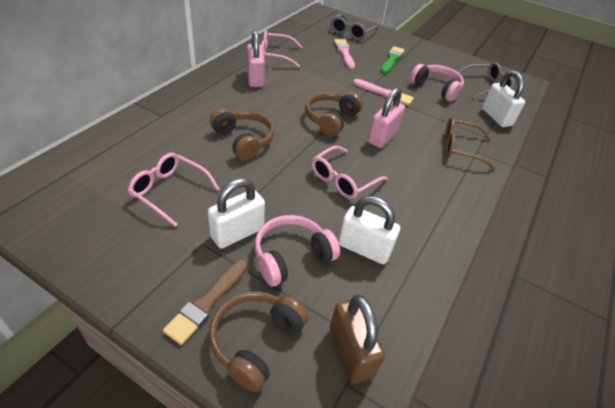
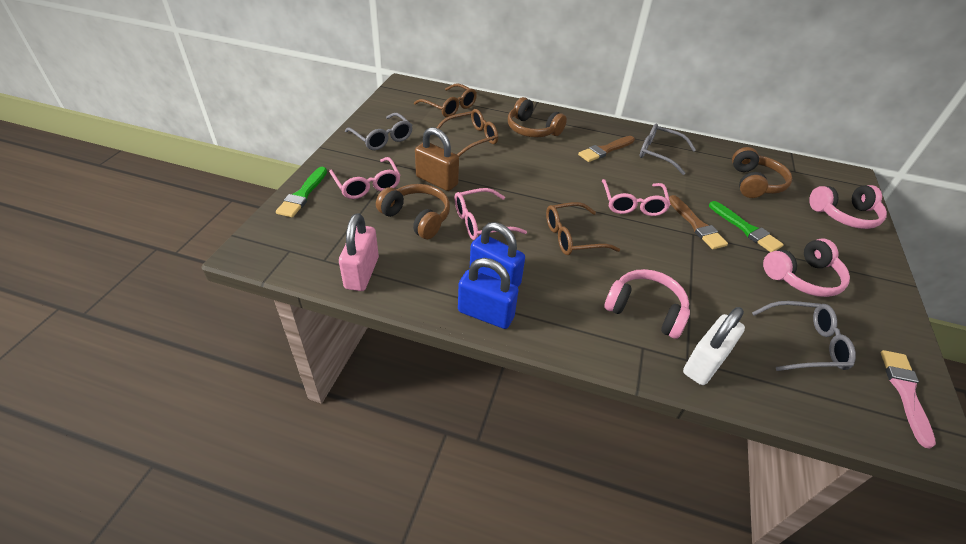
blue padlock: none = 0 -> [458,258,519,329] [469,222,525,287] = 2
brown brush: [163,260,248,345] = 1 -> [578,136,635,162] [669,195,728,249] = 2
brown glasses: [445,117,496,170] = 1 -> [414,83,477,117] [437,109,498,156] [546,202,620,255] = 3
green brush: [381,46,405,74] = 1 -> [276,167,327,217] [709,201,784,252] = 2
grey glasses: [331,14,378,40] [458,62,514,99] = 2 -> [345,113,413,150] [640,124,696,175] [752,301,856,371] = 3
pink brush: [334,39,355,69] [353,79,414,106] = 2 -> [881,350,936,449] = 1
pink headphones: [254,215,340,286] [410,64,464,102] = 2 -> [604,269,690,339] [763,238,850,297] [809,185,887,229] = 3
pink padlock: [247,30,265,87] [368,88,405,148] = 2 -> [339,213,379,291] = 1
white padlock: [208,178,265,249] [338,196,400,264] [482,71,525,127] = 3 -> [683,307,745,385] = 1

